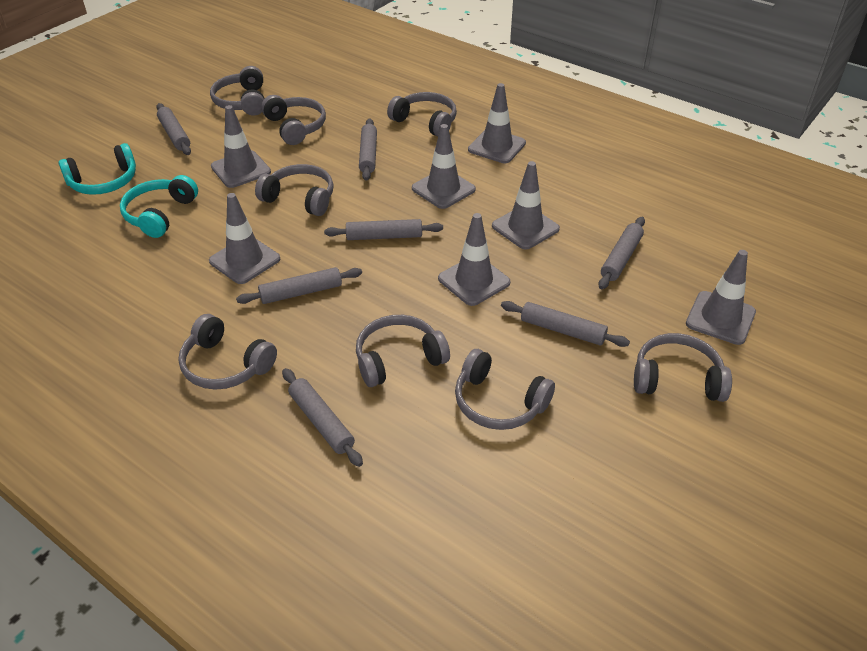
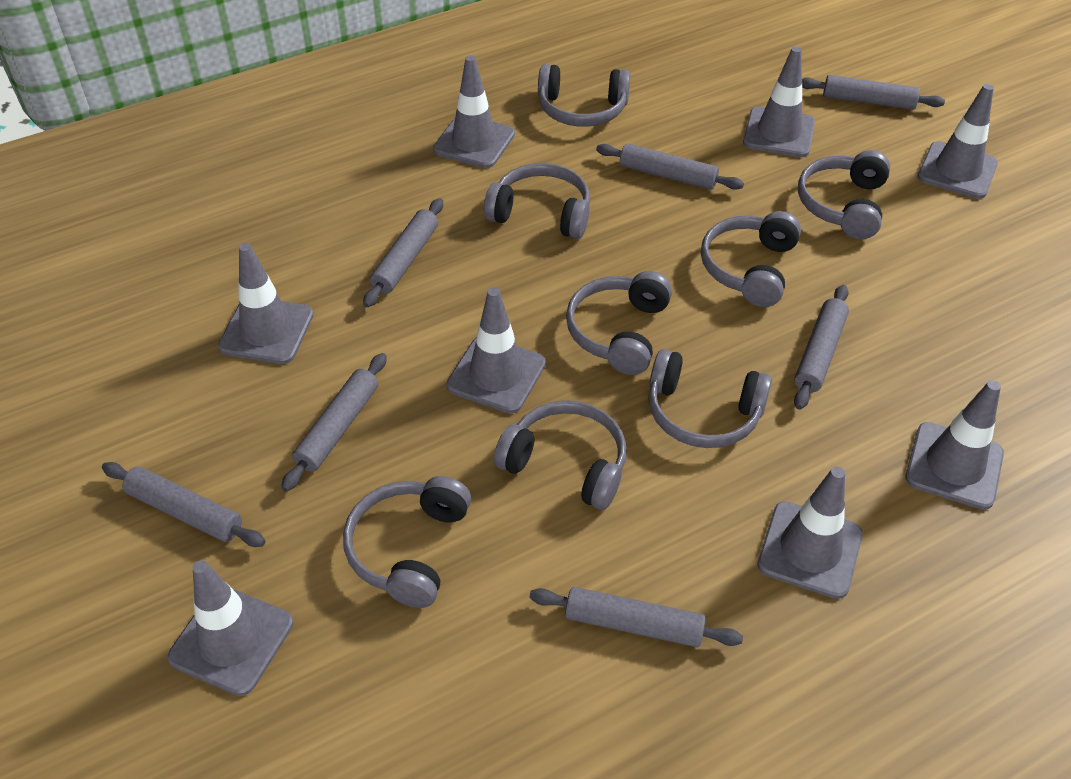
grey traffic cone: [209,193,280,284] [211,105,271,188] [412,124,476,209] [438,213,510,306] [468,83,526,163] [492,161,560,250] [686,250,756,345] = 7 -> [168,560,293,696] [218,243,314,364] [433,55,515,168] [446,287,546,414] [743,46,815,157] [757,467,863,599] [906,380,1004,510] [918,84,998,199] = 8
turquoise headphones: [59,143,136,195] [120,175,198,238] = 2 -> none = 0

